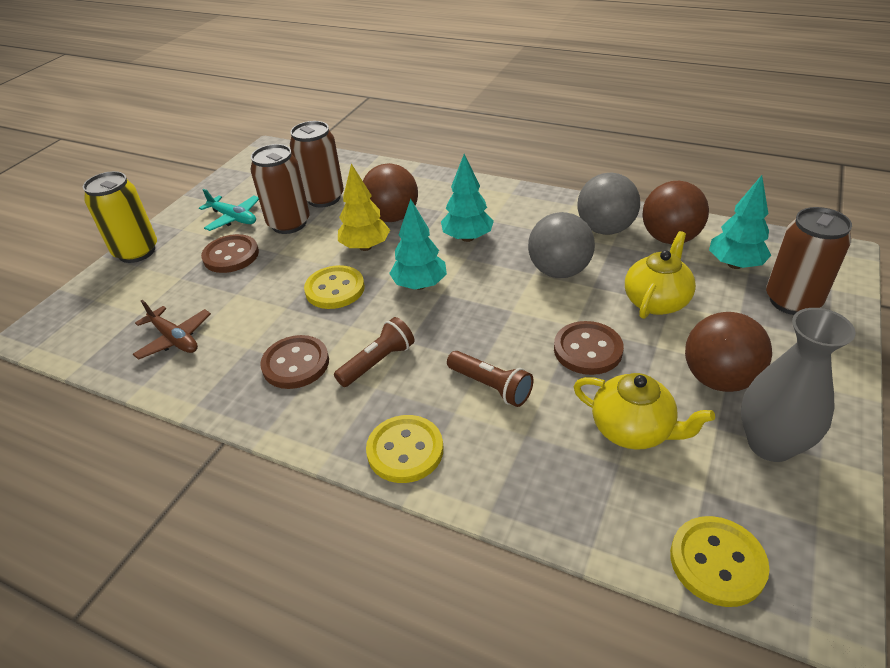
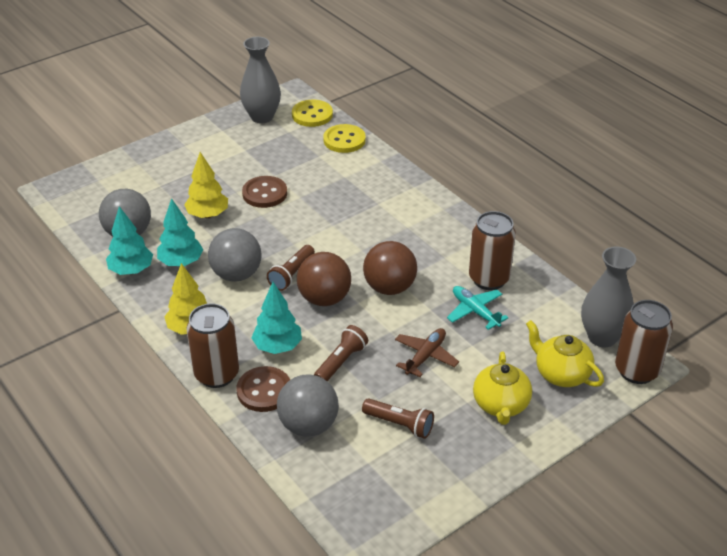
brown ball: [363,163,418,222] [642,181,709,244] [685,312,772,392] = 3 -> [297,252,351,306] [363,241,417,295] = 2
brown button: [201,234,259,273] [260,335,329,389] [554,321,624,375] = 3 -> [237,366,290,412] [242,176,287,208] = 2
brown flashlight: [334,317,415,387] [447,351,533,407] = 2 -> [267,245,315,291] [314,325,368,381] [362,398,434,439] = 3
grey ball: [528,212,595,278] [577,172,640,235] = 2 -> [99,189,151,236] [208,228,262,282] [277,375,339,436] = 3
grey vase: [741,308,856,462] = 1 -> [240,37,281,123] [581,247,636,347] = 2
yellow button: [304,265,365,309] [366,415,443,483] [670,516,770,607] = 3 -> [292,100,333,127] [323,124,366,153] = 2
yellow can: [83,171,157,263] = 1 -> none = 0
yellow tree: [338,164,390,251] = 1 -> [164,263,207,335] [184,152,228,218] = 2

